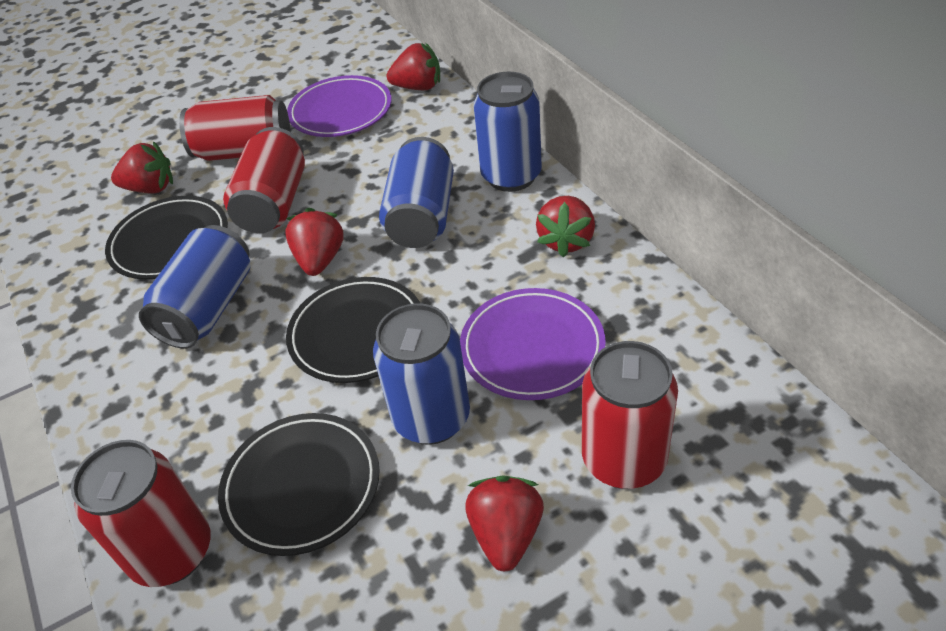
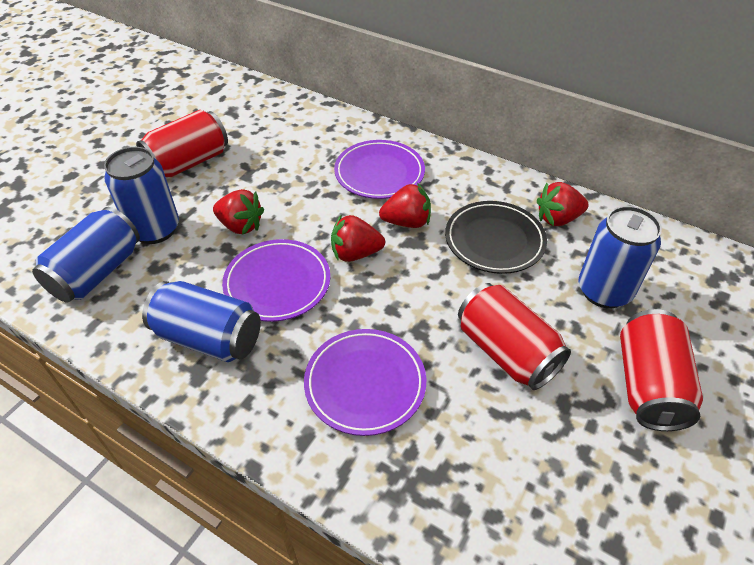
black plate: [105,196,228,279] [218,413,379,556] [286,277,421,383] = 3 -> [445,201,547,274] = 1
purple plate: [287,75,392,137] [460,288,606,400] = 2 -> [222,239,330,322] [304,329,426,436] [334,140,425,199] = 3
red can: [71,440,211,587] [179,95,291,161] [223,127,305,233] [582,341,678,489] = 4 -> [136,110,228,177] [458,283,571,390] [620,309,703,431] = 3
red strawberry: [111,141,173,194] [285,208,344,276] [387,43,440,90] [465,475,544,572] [536,196,595,257] = 5 -> [213,189,264,235] [331,215,385,262] [379,183,431,228] [537,182,589,226] = 4

